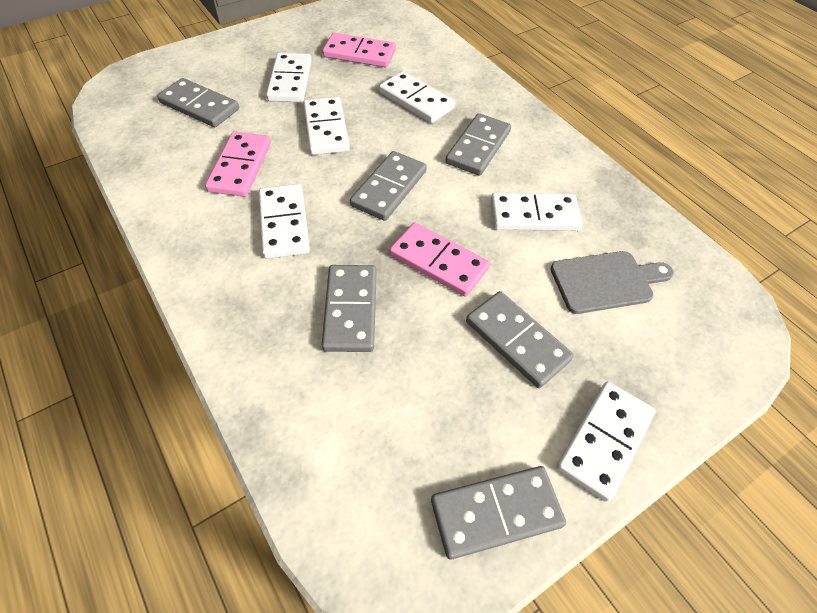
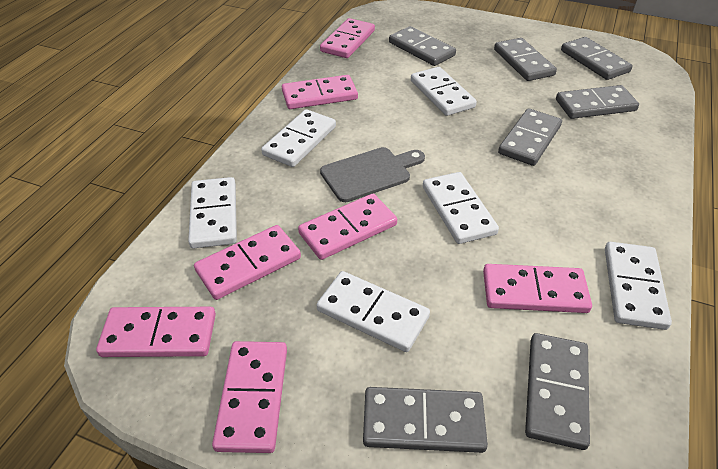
grey domino: [157,78,239,127] [322,265,377,352] [350,151,427,221] [431,466,566,559] [446,113,511,176] [466,291,574,388] = 6 -> [363,387,488,453] [389,26,456,66] [494,38,557,81] [498,108,562,166] [525,333,590,450] [556,85,639,119] [561,37,633,80] = 7
pink domino: [205,131,271,197] [322,33,396,68] [389,222,490,297] = 3 -> [96,307,216,357] [194,225,301,300] [212,341,287,453] [282,75,358,109] [298,194,397,260] [320,18,375,58] [483,264,592,313] = 7

